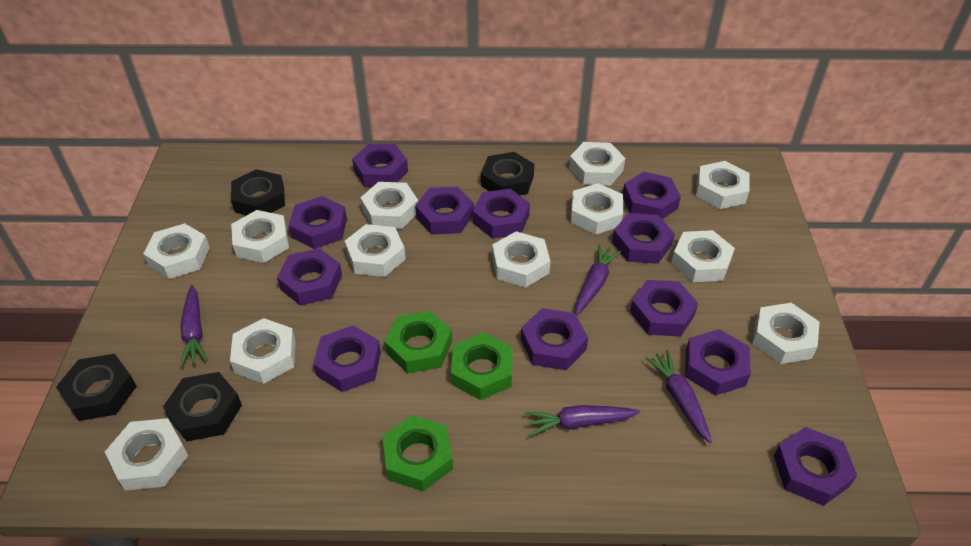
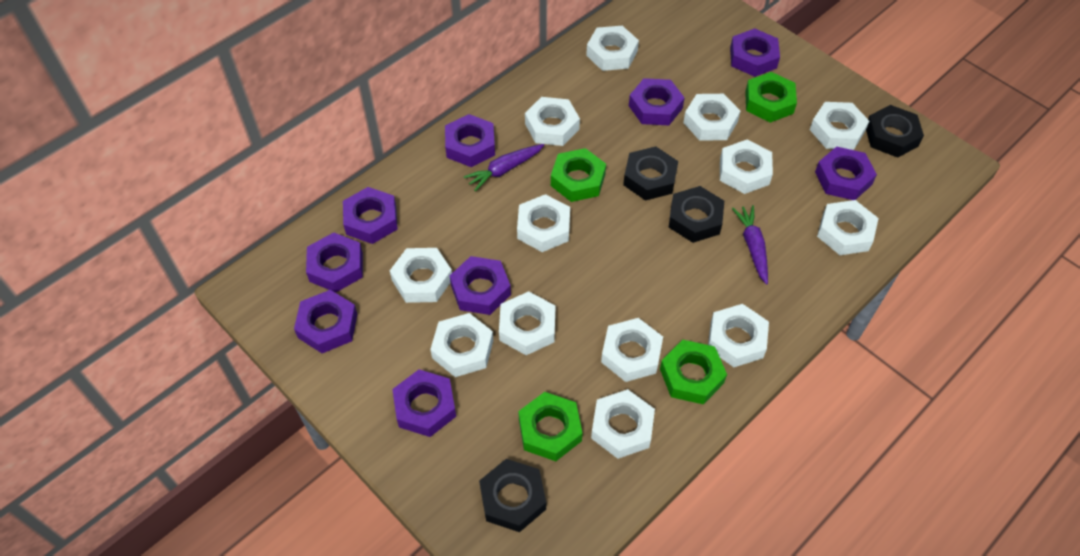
green nut: [382,415,453,491] [385,311,452,374] [451,332,513,400] = 3 -> [518,392,583,461] [551,148,606,202] [660,340,727,405] [745,72,797,123] = 4
purple carrot: [180,285,207,367] [525,405,640,436] [575,244,621,315] [645,350,712,443] = 4 -> [464,144,544,191] [732,205,768,285] = 2
purple nut: [277,248,342,306] [289,196,347,249] [313,326,381,392] [352,144,408,187] [415,187,474,235] [473,189,530,239] [521,308,588,370] [612,213,675,264] [623,172,681,219] [630,280,698,336] [685,329,751,396] [774,427,857,506] = 12 -> [294,290,357,353] [306,232,363,292] [343,187,398,244] [392,370,456,437] [445,114,495,167] [450,256,511,315] [629,78,685,126] [730,28,780,77] [815,147,877,200] = 9
white nut: [105,418,188,491] [143,223,210,279] [230,318,296,384] [231,210,289,263] [345,224,406,277] [361,182,418,229] [492,231,550,288] [569,142,625,185] [571,183,623,235] [671,230,735,282] [696,161,750,209] [752,303,820,364] = 12 -> [390,248,452,303] [430,313,493,377] [499,291,556,355] [517,194,570,252] [525,97,580,146] [586,26,639,71] [591,389,655,459] [601,318,663,382] [683,94,740,141] [708,304,769,367] [720,140,773,194] [810,102,869,150] [817,200,879,255] = 13

